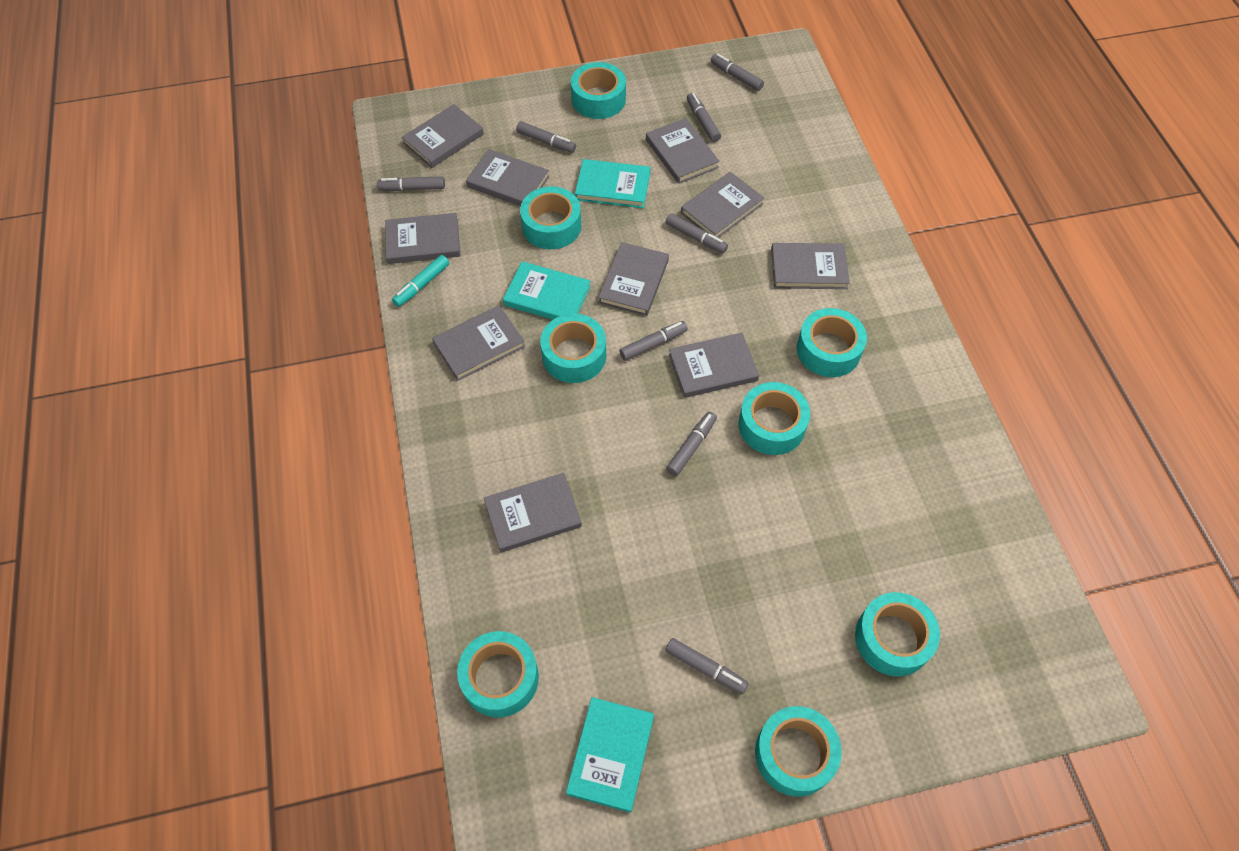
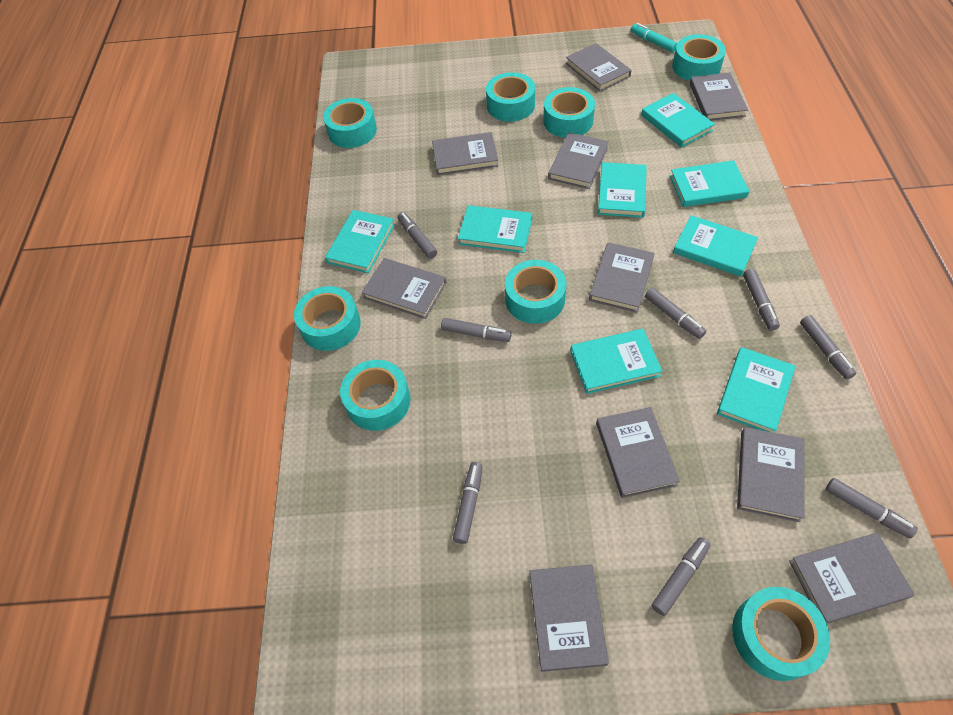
turquoise book: [503,261,591,320] [566,697,654,813] [575,159,650,208] = 3 -> [325,210,395,273] [458,205,532,253] [570,329,662,394] [598,162,647,218] [641,93,715,148] [670,160,750,207] [673,215,758,277] [717,347,796,433] = 8

